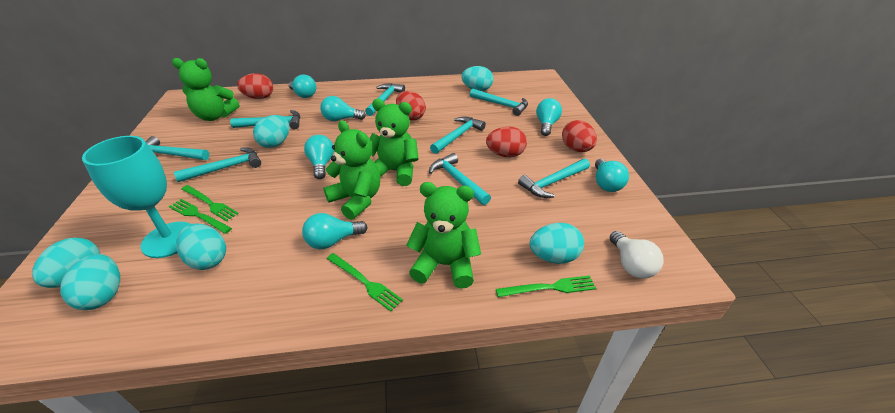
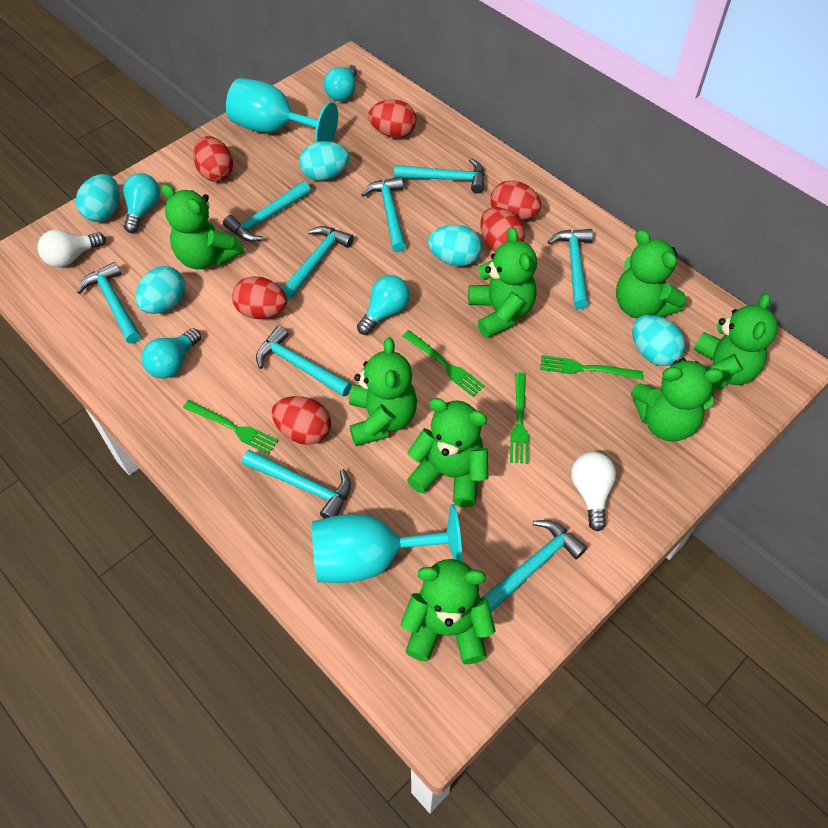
green teddy bear: [172,58,240,121] [323,120,380,220] [370,99,419,186] [406,182,481,289] = 4 -> [161,184,244,269] [349,337,417,446] [401,559,495,664] [407,398,488,508] [468,227,537,338] [616,230,686,318] [631,358,724,442] [694,293,778,389] = 8
red egg: [237,73,273,99] [396,91,426,120] [486,126,527,157] [562,120,597,152] = 4 -> [193,136,233,182] [232,276,287,319] [271,396,331,445] [368,100,416,138] [480,207,525,252] [490,181,541,221] = 6
turquoise egg: [32,237,100,288] [60,254,120,310] [176,223,226,270] [253,115,290,148] [461,66,493,91] [529,223,584,264] = 6 -> [76,174,120,222] [135,266,186,314] [299,141,349,181] [428,225,482,266] [632,315,685,366] = 5
turquoise goblet: [82,136,190,258] = 1 -> [226,78,338,142] [312,504,462,583] = 2
turquoise hammer: [145,136,209,160] [174,147,261,182] [230,110,300,129] [365,83,405,116] [429,153,491,205] [430,117,486,154] [470,88,528,116] [518,158,590,198] = 8 -> [77,262,141,344] [223,181,311,242] [242,450,351,519] [256,326,352,397] [282,226,354,300] [361,176,406,252] [394,158,485,193] [481,520,587,613] [548,229,593,309] = 9
turquoise light bulb: [288,74,316,98] [302,213,368,249] [304,135,334,179] [320,96,366,121] [536,98,562,136] [595,159,629,192] = 6 -> [123,173,160,233] [141,328,201,378] [324,65,357,101] [357,275,410,335] = 4
white light bulb: [610,231,664,278] = 1 -> [37,230,106,267] [571,452,616,531] = 2

